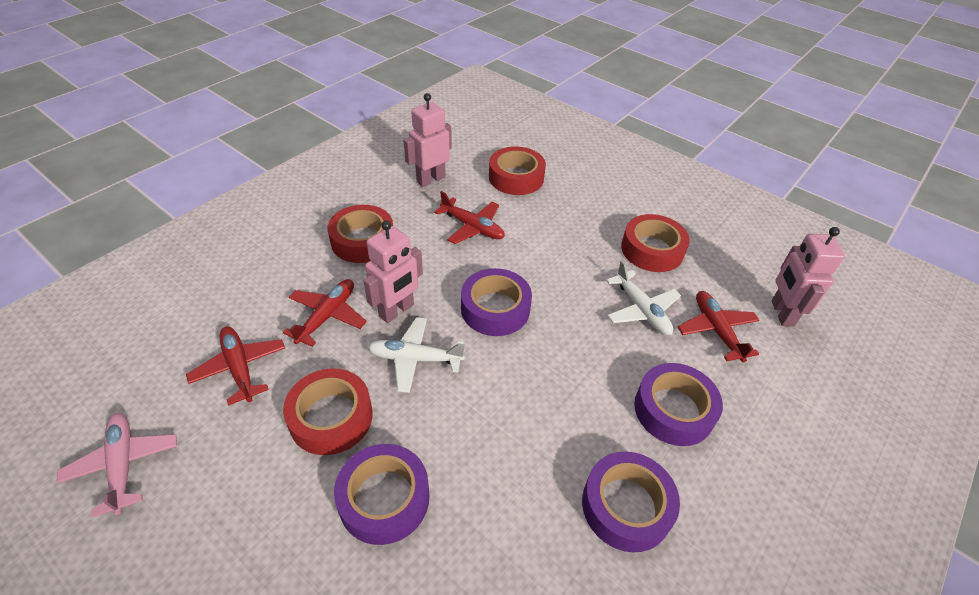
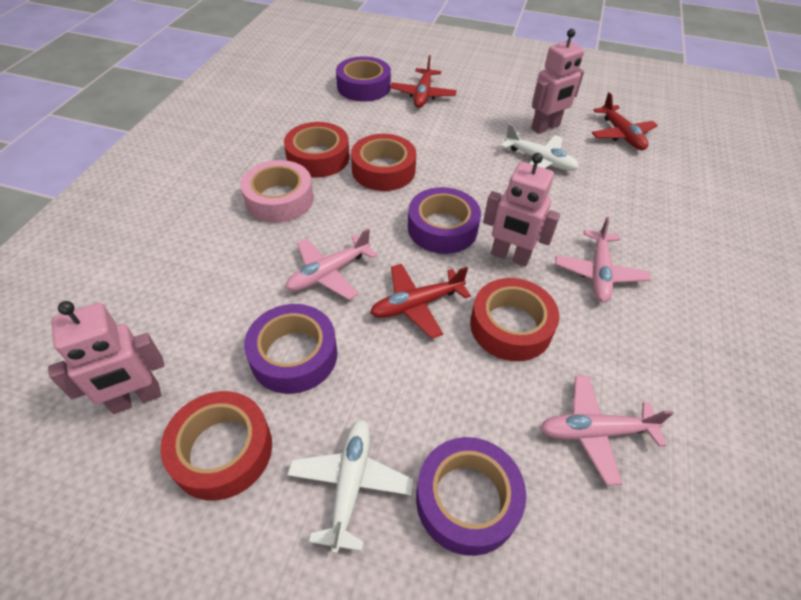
pink plane: [57,413,177,517] = 1 -> [285,228,377,300] [540,376,674,486] [555,217,650,303] = 3
pink tape: none = 0 -> [240,160,314,223] = 1
red plane: [186,326,285,406] [283,279,367,347] [434,191,505,244] [678,291,759,363] = 4 -> [370,264,471,339] [390,55,457,108] [592,92,658,150] = 3

